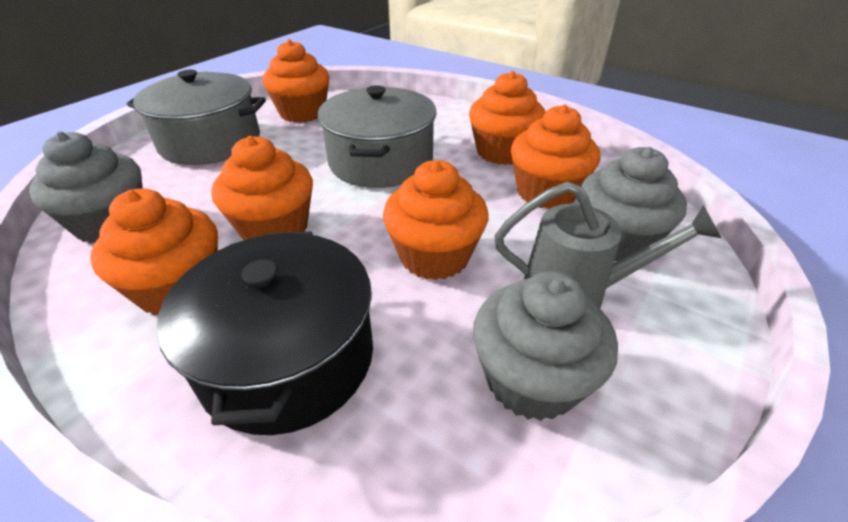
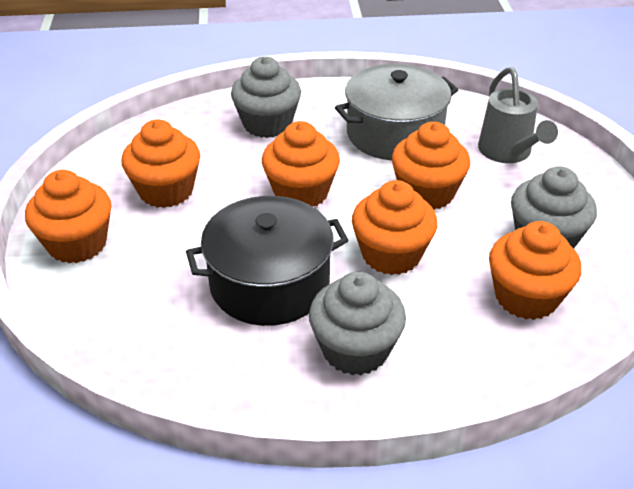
grey pot: [127,70,266,165] [318,85,437,188] = 2 -> [335,64,458,161] = 1

